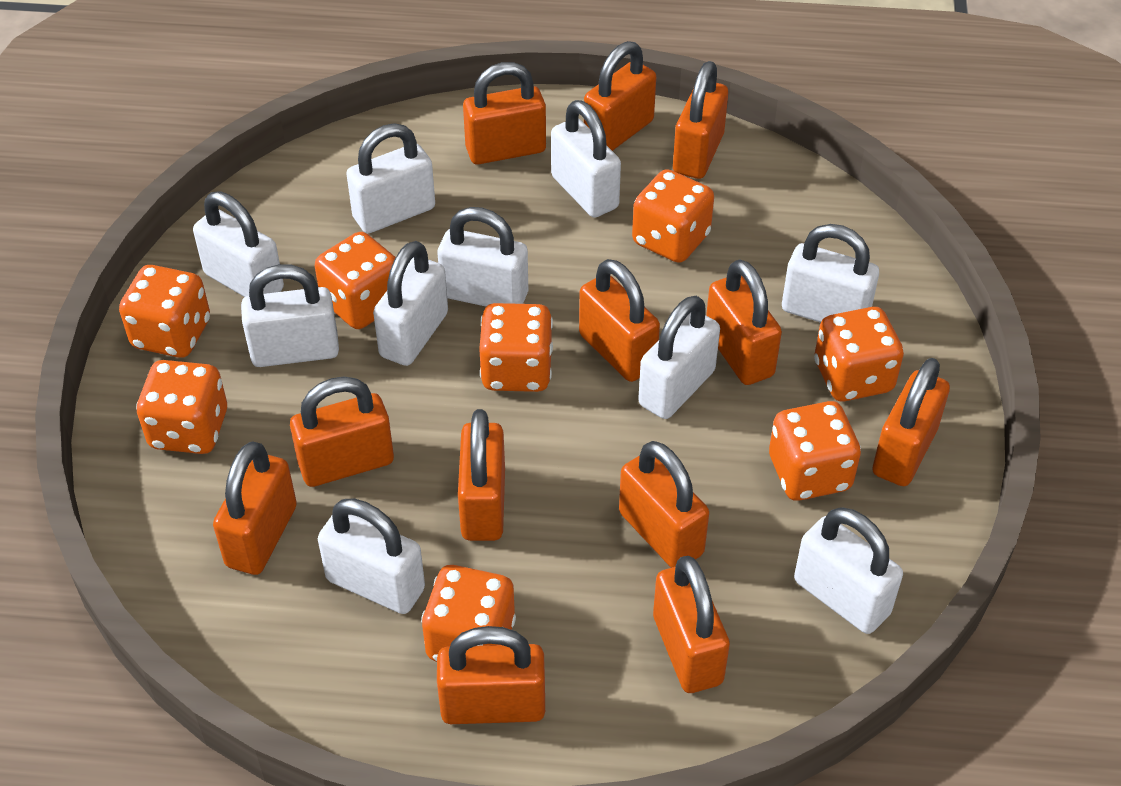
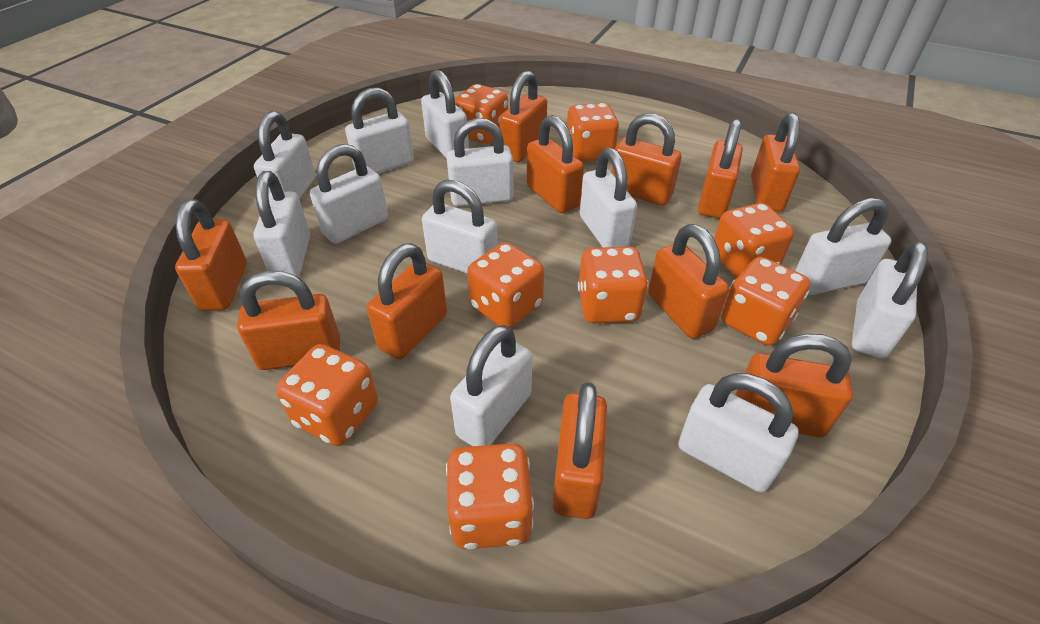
orange padlock: [213,441,297,575] [290,376,394,487] [437,626,545,724] [458,409,505,541] [463,62,546,164] [579,259,660,382] [584,41,656,151] [619,441,709,568] [653,556,730,693] [673,61,728,179] [706,259,782,385] [872,358,950,486] = 12 -> [175,199,247,311] [237,271,340,370] [367,243,447,359] [500,71,547,162] [527,115,584,213] [553,382,607,519] [611,113,681,206] [648,224,729,339] [698,119,743,218] [735,334,853,437] [751,113,800,212] = 11
white padlock: [193,191,284,297] [241,264,339,367] [318,499,425,614] [346,124,435,233] [373,241,448,366] [437,207,528,307] [551,100,621,218] [638,296,720,419] [782,224,879,323] [794,508,903,634] = 10 -> [254,111,315,199] [254,171,310,277] [310,144,388,244] [345,88,414,174] [421,70,469,159] [422,180,498,274] [446,118,514,206] [450,325,532,446] [580,147,637,247] [678,373,799,493] [795,198,891,295] [852,241,928,358] = 12

